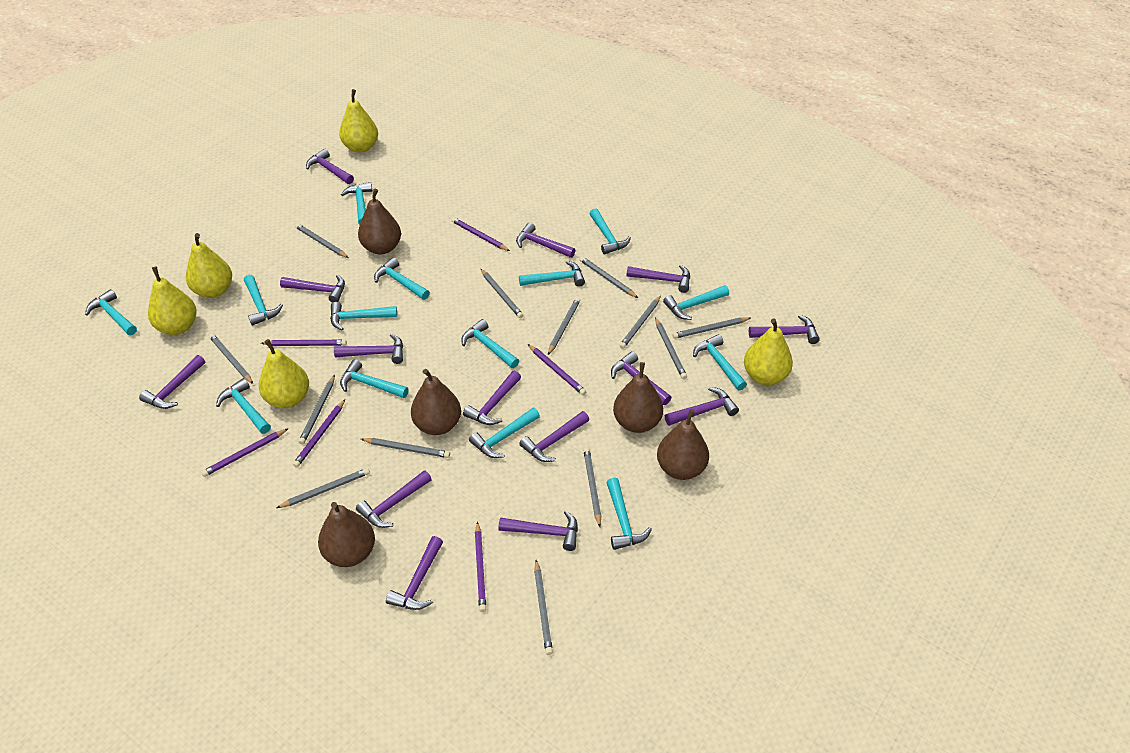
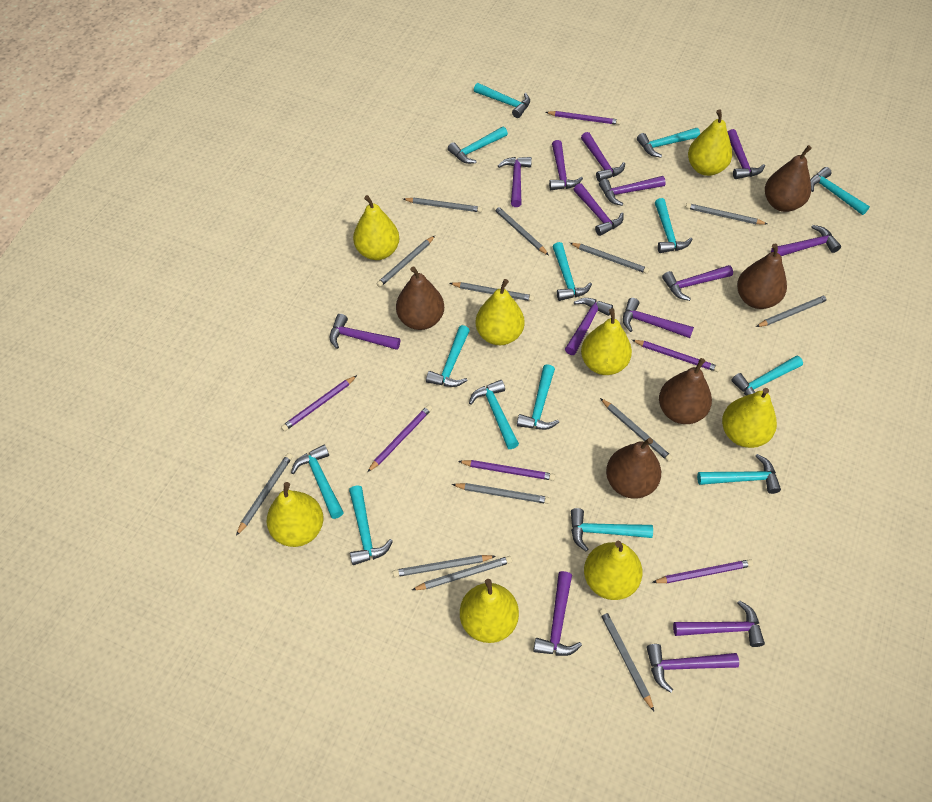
yellow pear: [148,266,197,335] [186,233,232,298] [259,339,309,408] [339,89,378,153] [744,319,793,385] = 5 -> [267,482,323,547] [353,195,400,260] [460,579,519,643] [476,279,524,345] [581,308,632,375] [584,541,643,600] [688,109,732,176] [722,388,777,448] = 8

